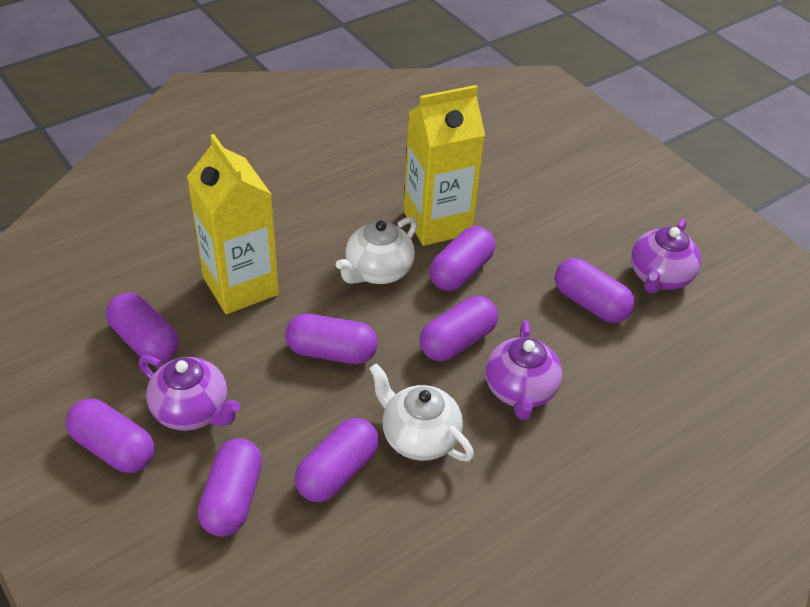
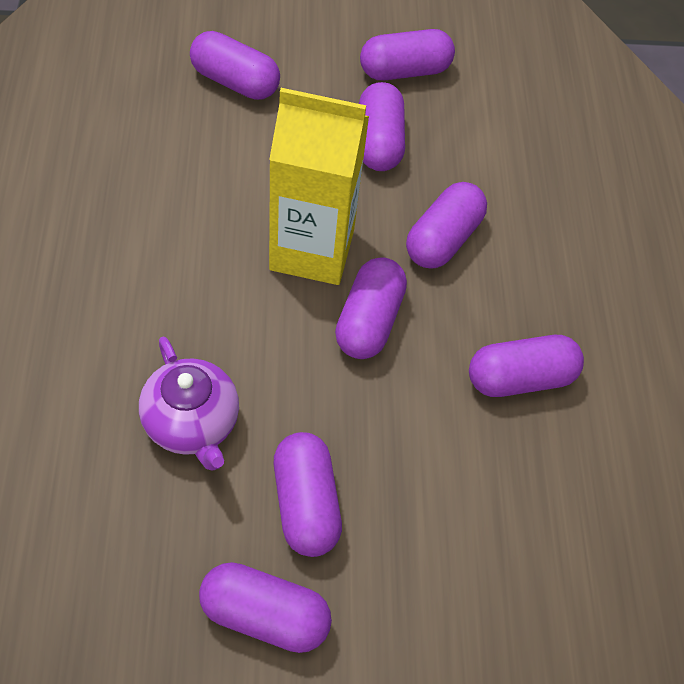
purple teapot: [139,355,240,431] [485,320,562,420] [631,219,701,294] = 3 -> [139,336,239,471] = 1
white teapot: [336,217,418,284] [369,363,474,461] = 2 -> none = 0
yellow carton: [187,134,279,314] [404,85,485,246] = 2 -> [269,88,369,285] = 1

